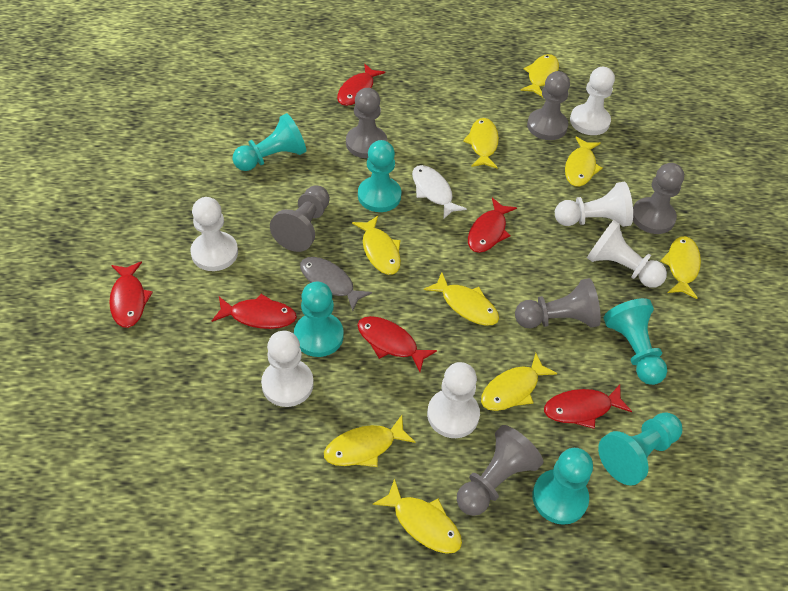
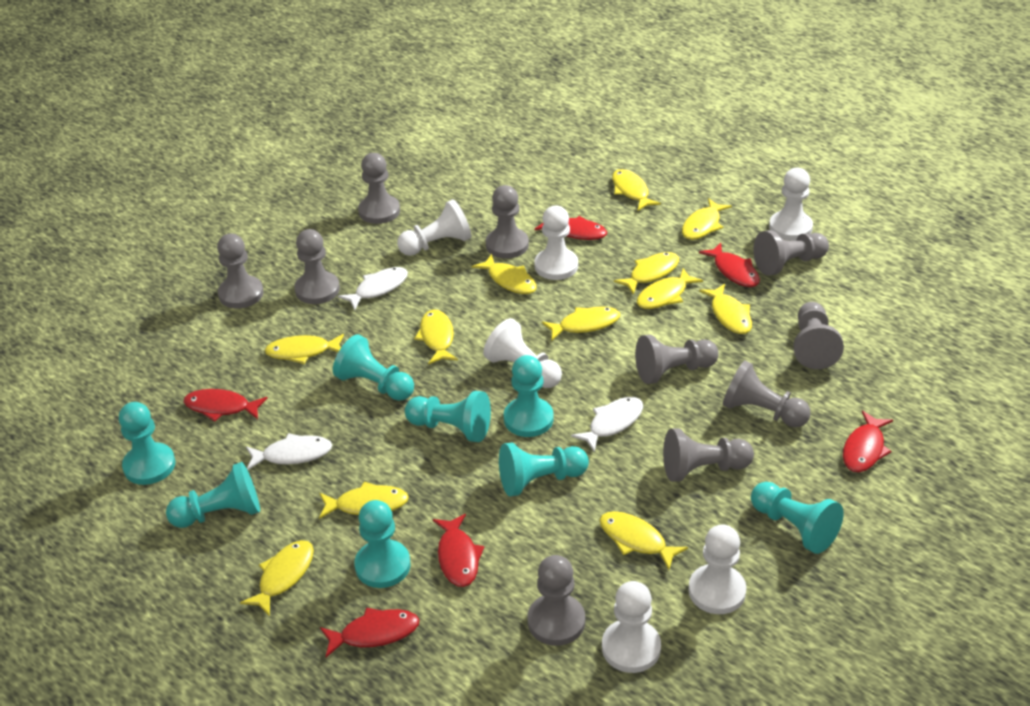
grey fish: [300,257,372,311] = 1 -> none = 0
grey pawn: [270,185,330,252] [346,88,387,158] [457,425,544,516] [515,278,601,328] [527,71,570,140] [633,163,684,234] = 6 -> [217,233,264,309] [294,229,340,304] [358,153,400,224] [486,185,529,259] [527,555,585,646] [635,335,719,384] [663,428,754,482] [723,360,811,428] [753,230,829,276] [793,302,844,369] = 10
turquoise pawn: [232,113,306,171] [294,282,344,357] [358,140,401,212] [532,448,593,525] [598,412,682,486] [603,298,667,385] = 6 -> [119,402,175,485] [166,462,260,528] [333,334,414,401] [354,500,411,588] [405,391,491,442] [499,443,589,496] [504,355,554,437] [751,482,843,554] = 8
white fish: [412,165,467,220] = 1 -> [246,433,332,470] [338,267,408,310] [571,397,643,452] = 3
yellow fish: [324,415,415,467] [352,216,401,275] [372,478,462,554] [424,272,499,326] [463,118,499,168] [481,353,558,411] [520,54,559,98] [565,136,603,187] [661,236,701,299] = 9 -> [240,540,314,616] [265,334,344,364] [319,482,409,519] [414,310,458,365] [472,254,537,294] [542,306,620,340] [600,511,688,570] [612,169,661,211] [614,252,679,295] [637,268,703,309] [682,198,732,240] [699,284,752,334] = 12

